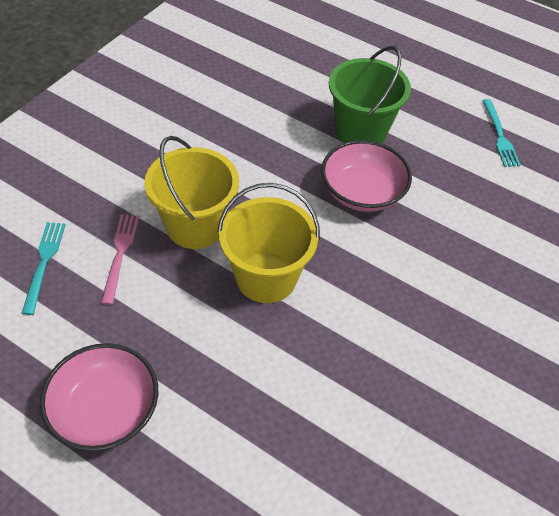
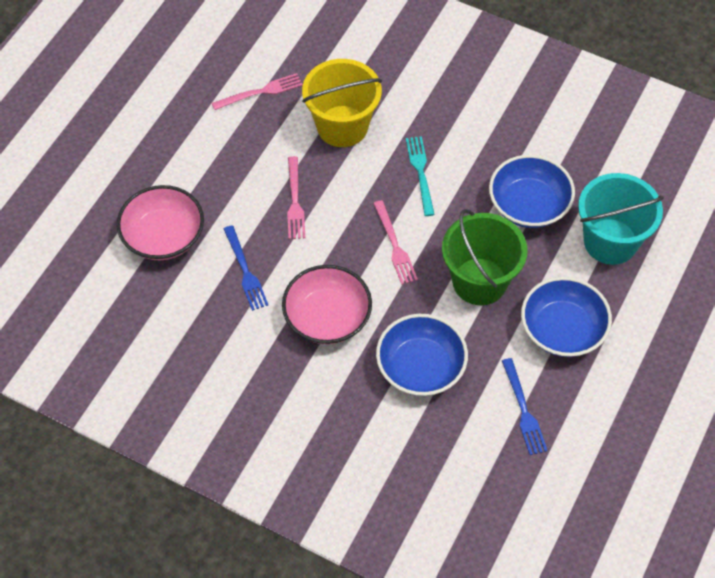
blue bowl: none = 0 -> [376,314,468,396] [489,155,575,228] [521,277,612,357] = 3
blue fork: none = 0 -> [224,225,268,311] [502,358,548,455] = 2
pink fork: [101,214,139,305] = 1 -> [212,73,303,110] [287,156,305,239] [373,200,418,285] = 3
turquoise bucket: none = 0 -> [578,173,664,265] = 1
turquoise fork: [21,222,66,315] [482,99,521,167] = 2 -> [406,136,435,216] = 1
yellow bucket: [144,136,239,249] [217,183,320,303] = 2 -> [302,59,382,147] = 1

